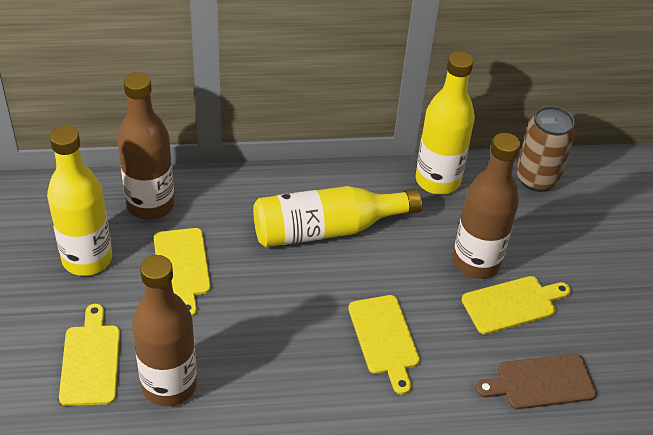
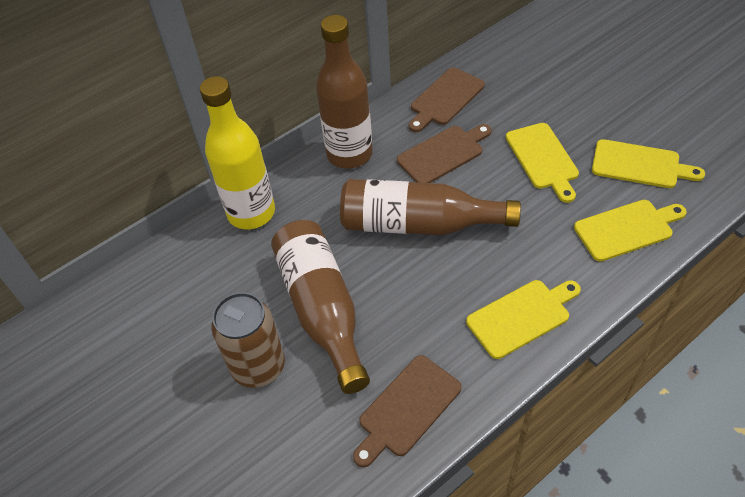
brown cutting board: [476,354,597,409] = 1 -> [353,355,461,467] [397,124,492,183] [409,67,485,132] = 3
yellow bottle: [47,126,112,276] [253,186,422,247] [416,51,475,195] = 3 -> [200,76,275,229] = 1

